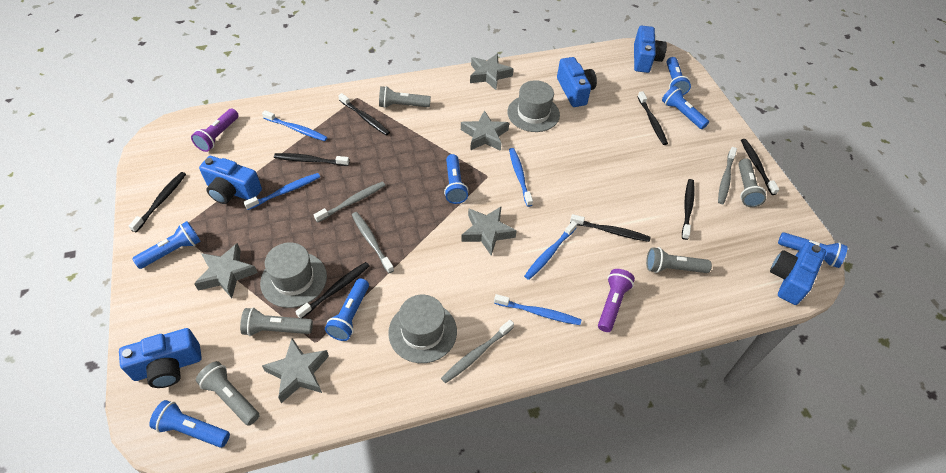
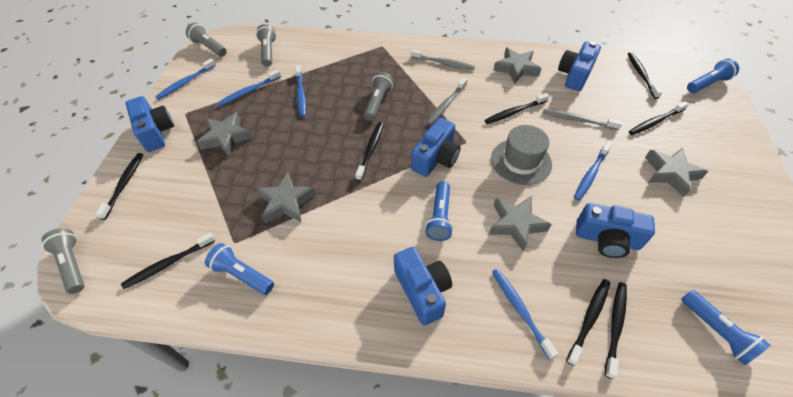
blue flashlight: [132,221,201,269] [149,400,230,448] [325,278,369,341] [444,154,469,204] [662,86,709,129] [667,57,691,95] [778,232,847,268] = 7 -> [205,243,274,295] [425,181,453,241] [681,290,771,365] [687,59,739,93] = 4
grey flashlight: [196,361,260,426] [240,308,313,336] [379,86,431,108] [646,247,712,273] [738,158,766,207] = 5 -> [42,228,85,294] [186,23,227,57] [256,24,276,67] [364,72,394,121] = 4
grey hat: [260,242,327,308] [388,295,457,363] [507,80,560,132] = 3 -> [491,125,552,185] = 1
grey toothbrush: [314,181,386,222] [352,212,394,273] [441,320,514,383] [718,147,737,204] = 4 -> [411,49,475,70] [427,77,468,125] [543,109,622,130] = 3
purple flashlight: [191,109,239,152] [598,269,635,332] = 2 -> none = 0

